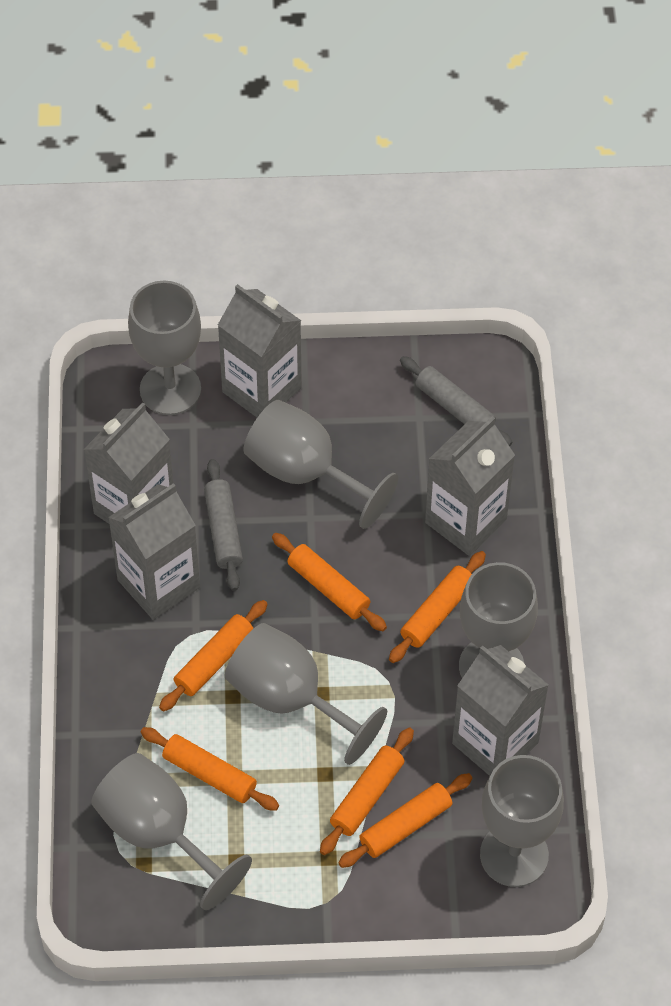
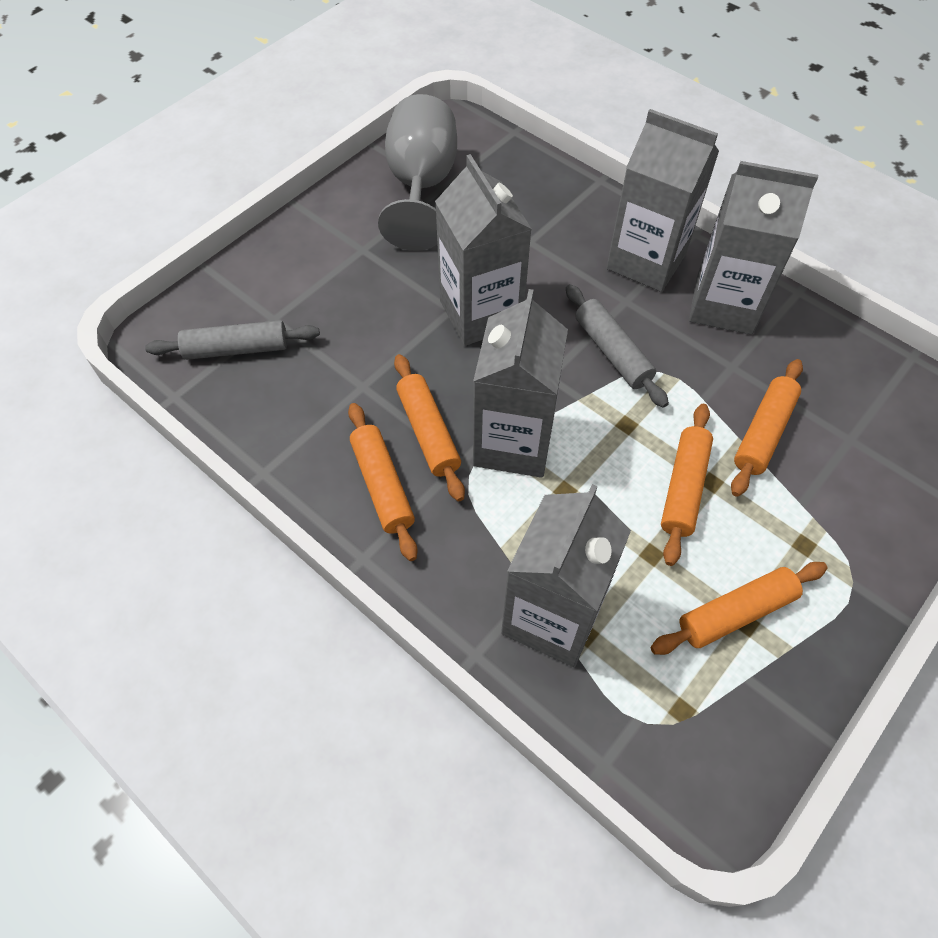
grey goblet: [91,753,252,910] [128,280,201,415] [225,623,387,765] [244,400,398,529] [459,562,538,678] [480,755,564,887] = 6 -> [378,94,457,251] = 1
orange rolling pin: [141,727,279,811] [159,600,268,712] [272,533,387,631] [320,727,414,855] [338,773,473,868] [389,551,486,663] = 6 -> [348,403,418,561] [394,354,465,501] [651,562,827,655] [661,404,713,566] [731,359,803,497] = 5

